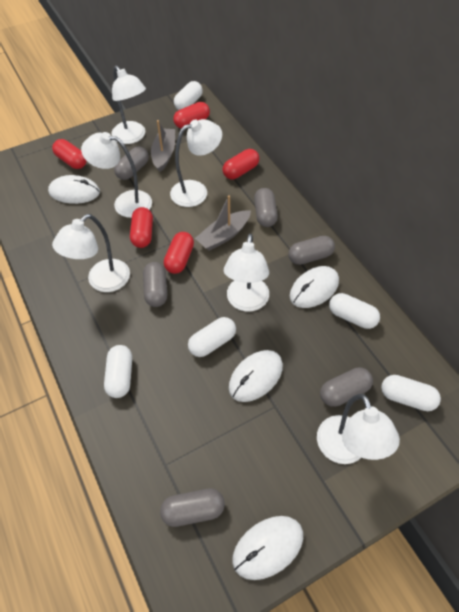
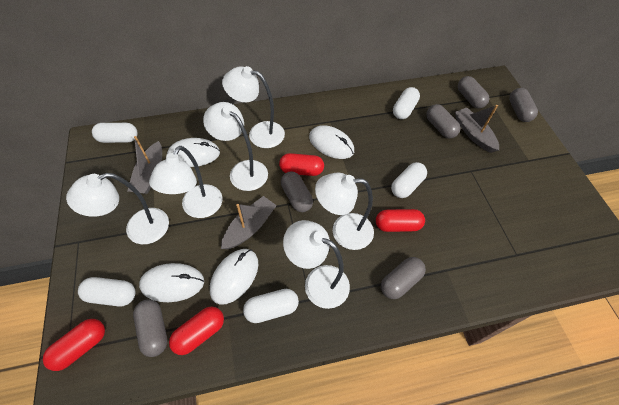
grey boat: [151,120,175,172] [195,195,251,251] = 2 -> [128,136,162,194] [221,196,277,249] [455,105,499,153] = 3
red capsule: [52,139,87,169] [130,207,153,248] [164,232,194,274] [173,102,210,128] [223,149,259,179] = 5 -> [43,319,105,371] [169,307,224,355] [279,153,324,176] [376,209,425,232] = 4

